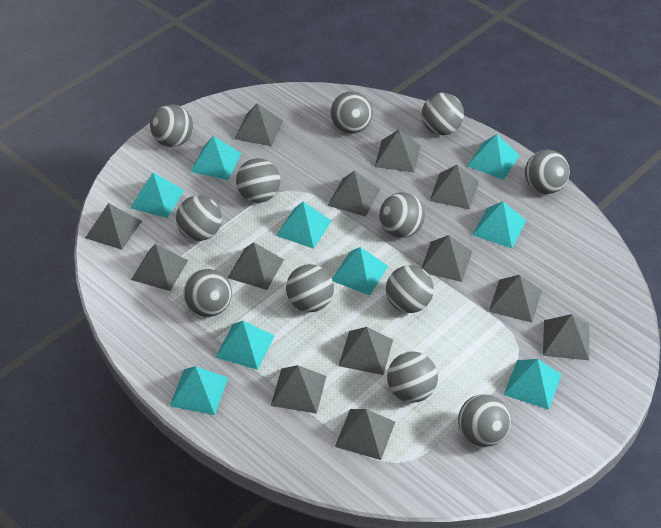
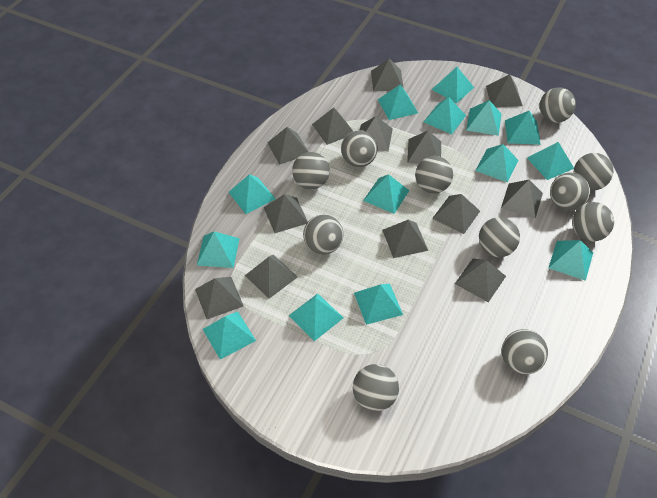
grey ball: [150,104,193,147] [176,195,222,241] [184,269,232,317] [236,158,280,203] [286,264,334,312] [331,91,373,134] [379,192,425,238] [386,265,434,313] [387,351,438,403] [422,93,464,135] [458,394,511,447] [525,150,570,194] = 12 -> [292,152,330,189] [303,215,343,255] [341,130,377,167] [353,364,399,411] [415,156,453,194] [479,217,520,257] [502,329,548,375] [540,87,576,123] [550,173,590,211] [572,202,614,242] [574,153,614,191] = 11
turquoise pyramid: [130,173,184,218] [170,366,228,415] [190,136,241,180] [215,321,275,370] [276,202,332,249] [332,247,388,295] [467,134,520,180] [473,201,526,248] [503,359,562,410] = 9 -> [197,231,240,268] [203,311,256,359] [229,174,276,214] [289,293,343,341] [354,284,403,325] [363,174,410,214] [378,85,418,120] [424,97,466,134] [431,67,474,103] [466,100,501,136] [475,144,518,183] [505,111,541,145] [527,142,574,180] [548,240,593,281] = 14

